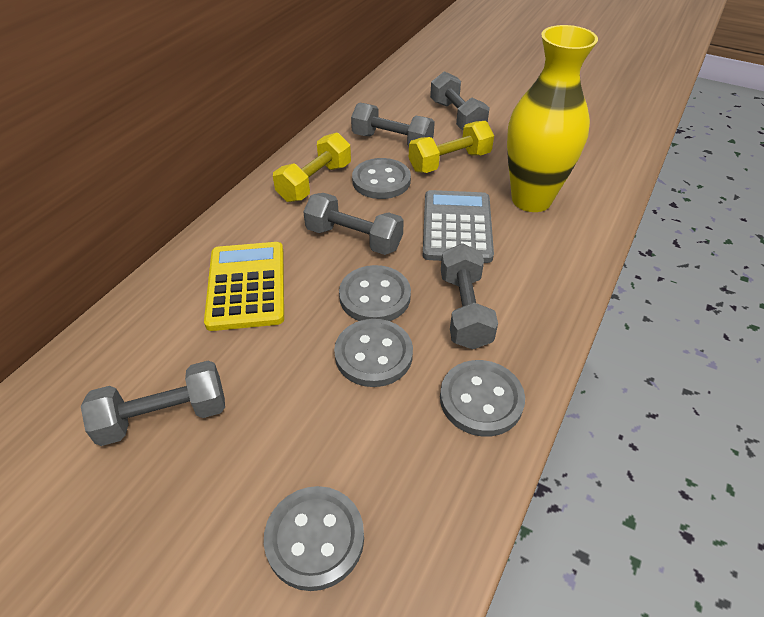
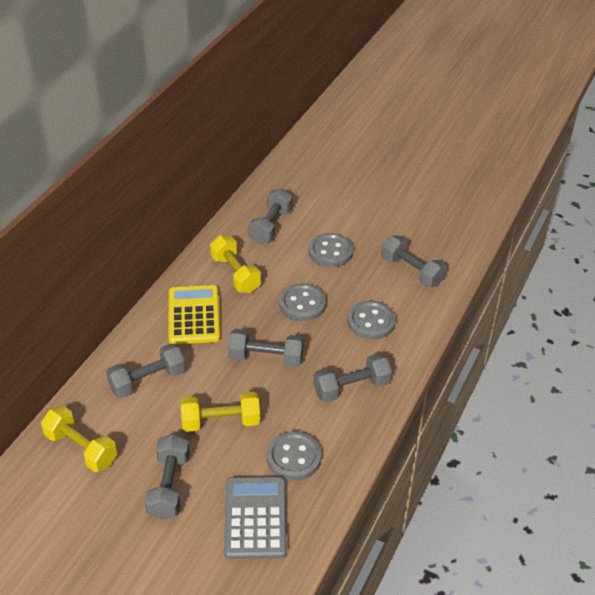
grey button: [264,486,364,591] [334,319,413,387] [339,265,411,321] [352,158,411,199] [440,360,525,437] = 5 -> [267,431,321,481] [279,283,326,321] [308,233,353,267] [347,301,396,339] = 4
grey dumbbell: [81,360,225,446] [303,193,404,255] [351,102,435,146] [430,71,490,130] [441,243,498,350] = 5 -> [106,344,186,398] [145,434,190,520] [228,329,304,367] [249,188,293,244] [313,353,392,403] [381,235,447,288] = 6
yellow dumbbell: [273,133,351,202] [409,121,494,173] = 2 -> [41,406,117,472] [181,392,260,432] [210,235,261,293] = 3
yellow vase: [507,25,598,212] = 1 -> none = 0

